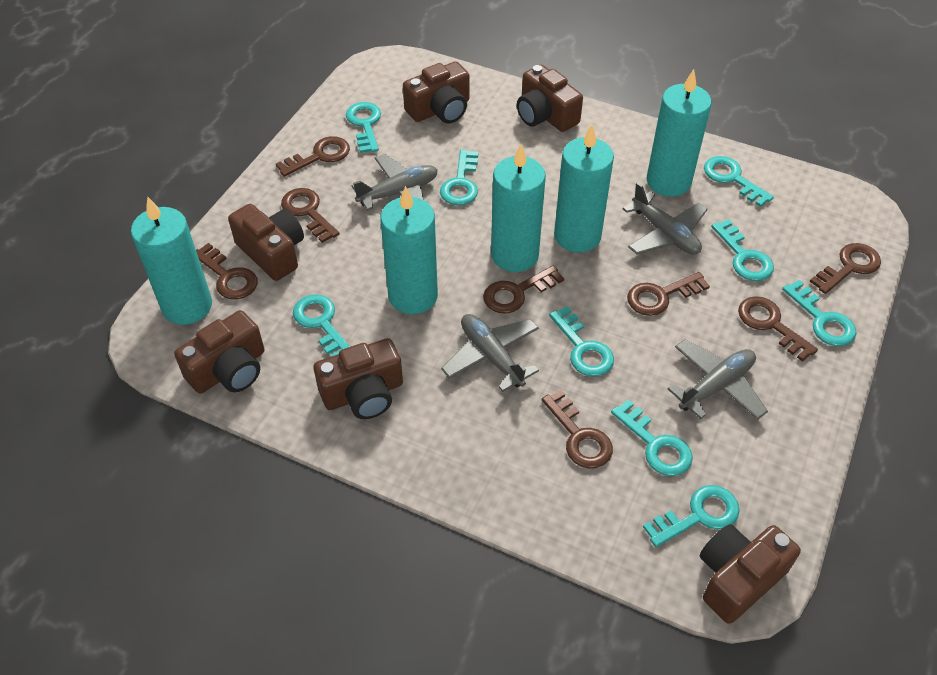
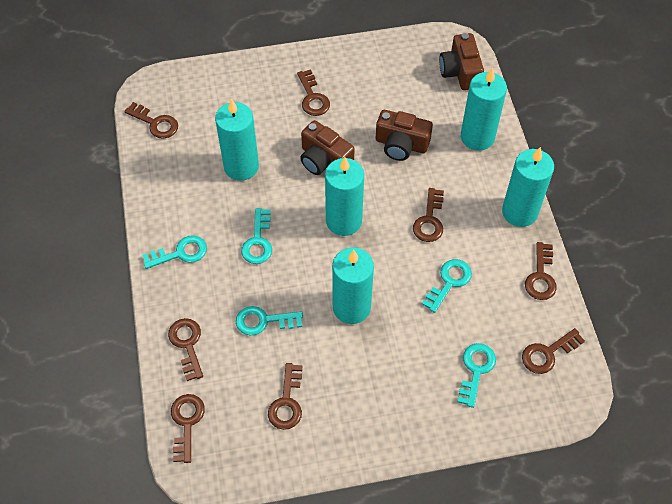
brown camera: [174,310,264,394] [228,204,304,281] [313,338,403,419] [403,61,470,123] [517,65,583,132] [700,524,801,624] = 6 -> [300,120,355,175] [376,110,433,161] [439,33,484,90] = 3
grey plane: [351,154,438,211] [441,314,539,392] [623,182,708,255] [668,340,768,420] = 4 -> none = 0
turquoise key: [293,294,350,357] [346,102,381,153] [440,150,478,205] [549,306,614,377] [611,399,693,476] [643,485,740,547] [704,156,774,207] [711,219,774,281] [782,280,857,346] = 9 -> [142,235,207,269] [236,306,303,336] [241,208,272,264] [422,259,472,313] [458,343,496,408] = 5

